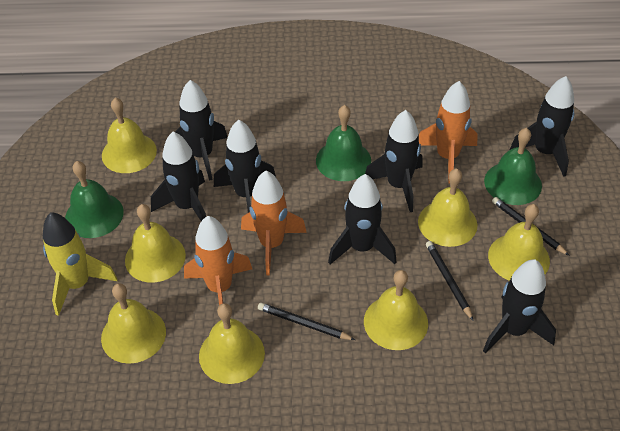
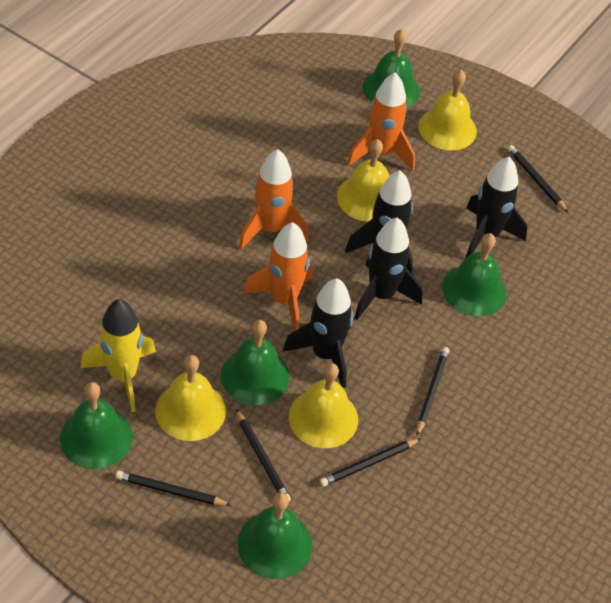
black pencil: [258,303,355,340] [426,241,473,320] [492,197,570,256] = 3 -> [115,471,231,506] [236,409,291,501] [320,438,421,487] [417,347,450,436] [508,145,568,212] = 5
black rocket: [151,132,206,221] [175,80,228,181] [214,120,276,213] [328,174,396,264] [365,110,422,212] [483,259,556,354] [510,76,574,177] = 7 -> [283,278,353,388] [345,170,413,274] [354,218,423,320] [465,157,527,258] = 4
green bell: [65,161,124,238] [316,105,371,181] [484,128,542,205] = 3 -> [60,382,133,469] [221,320,290,405] [237,492,312,579] [363,29,420,107] [442,233,506,316] = 5
yellow bell: [101,283,166,364] [102,98,157,173] [125,204,186,283] [199,303,265,384] [364,270,428,350] [418,168,477,247] [488,204,550,281] = 7 -> [155,355,226,441] [289,363,358,448] [337,139,389,222] [418,70,477,150] = 4

